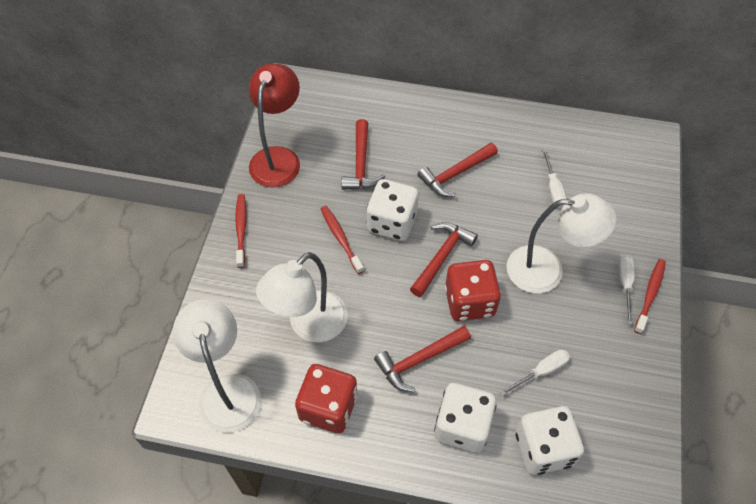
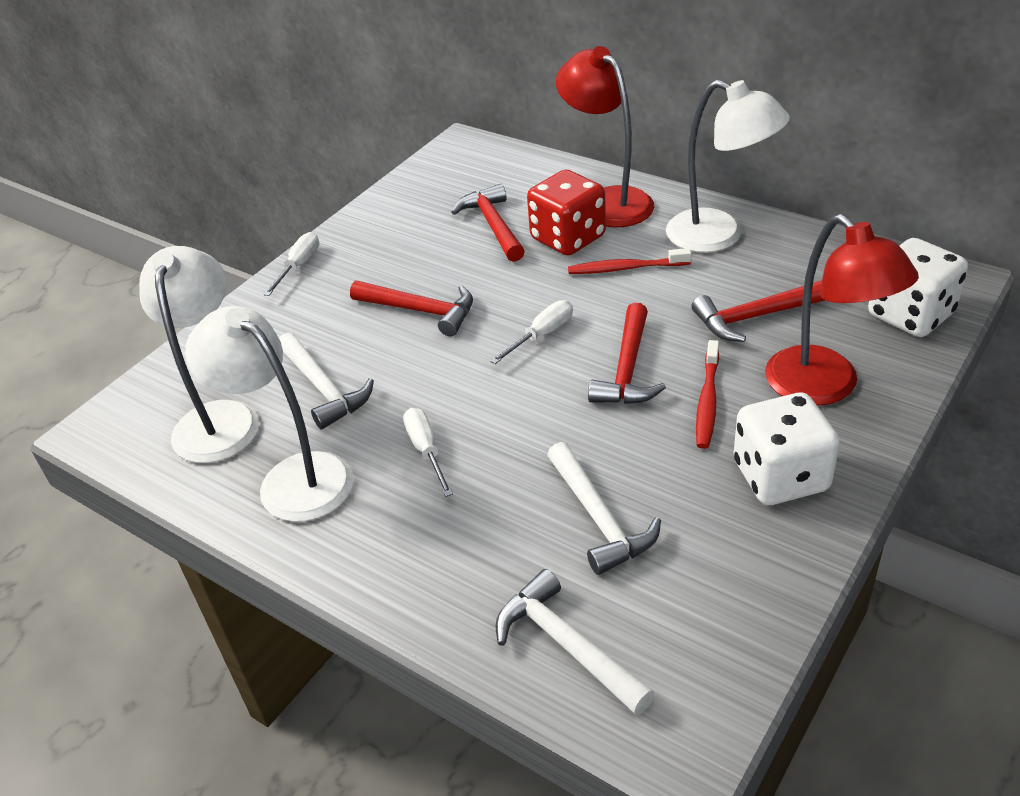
red dice: [295,364,357,433] [445,260,501,321] = 2 -> [527,169,606,256] = 1
red lamp: [249,63,300,187] = 1 -> [556,46,654,228] [765,214,919,406] = 2
red toothbrush: [235,194,247,268] [321,206,364,274] [634,259,666,334] = 3 -> [568,248,692,274] [696,340,719,449] = 2
white dice: [366,179,419,241] [434,383,497,453] [516,406,584,475] = 3 -> [734,393,840,505] [868,238,968,337] = 2
white hammer: none = 0 -> [279,332,374,429] [496,569,655,715] [547,442,661,575] = 3

